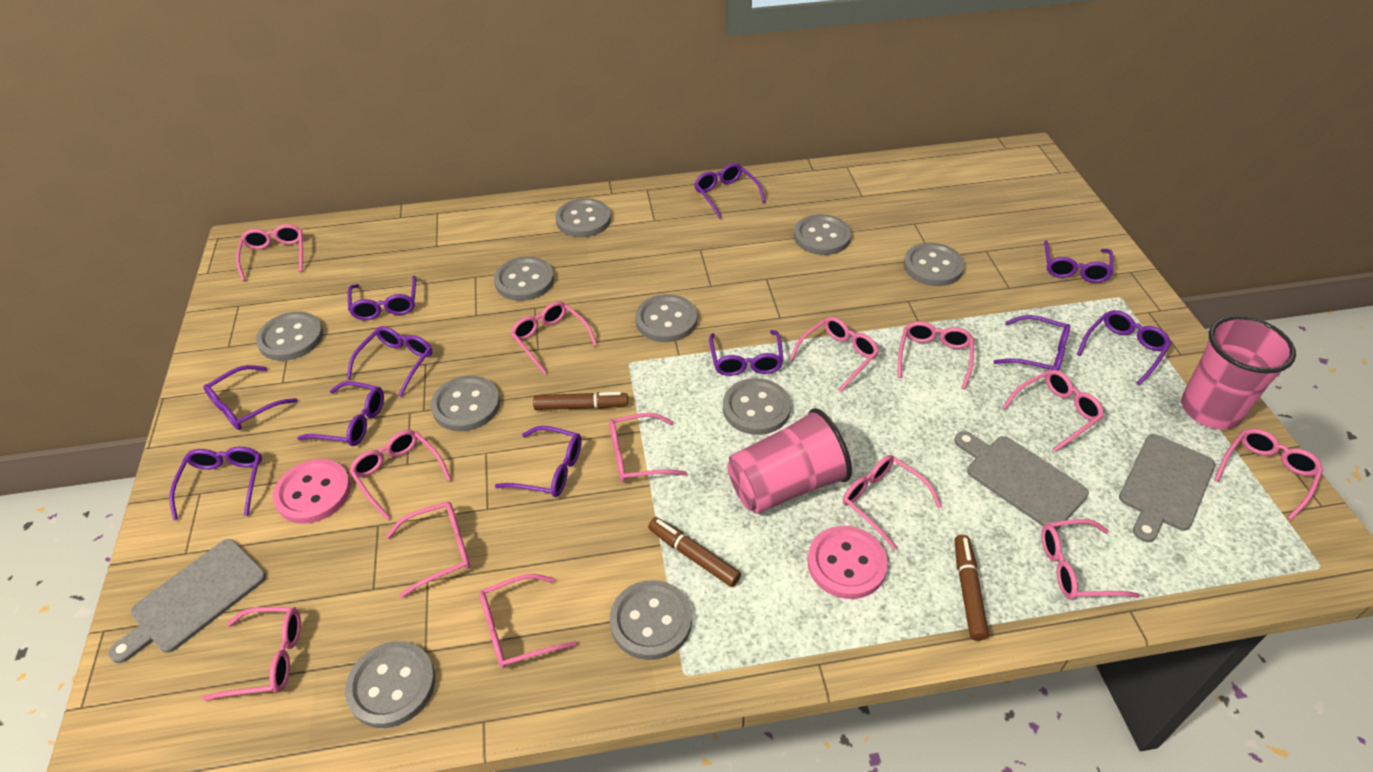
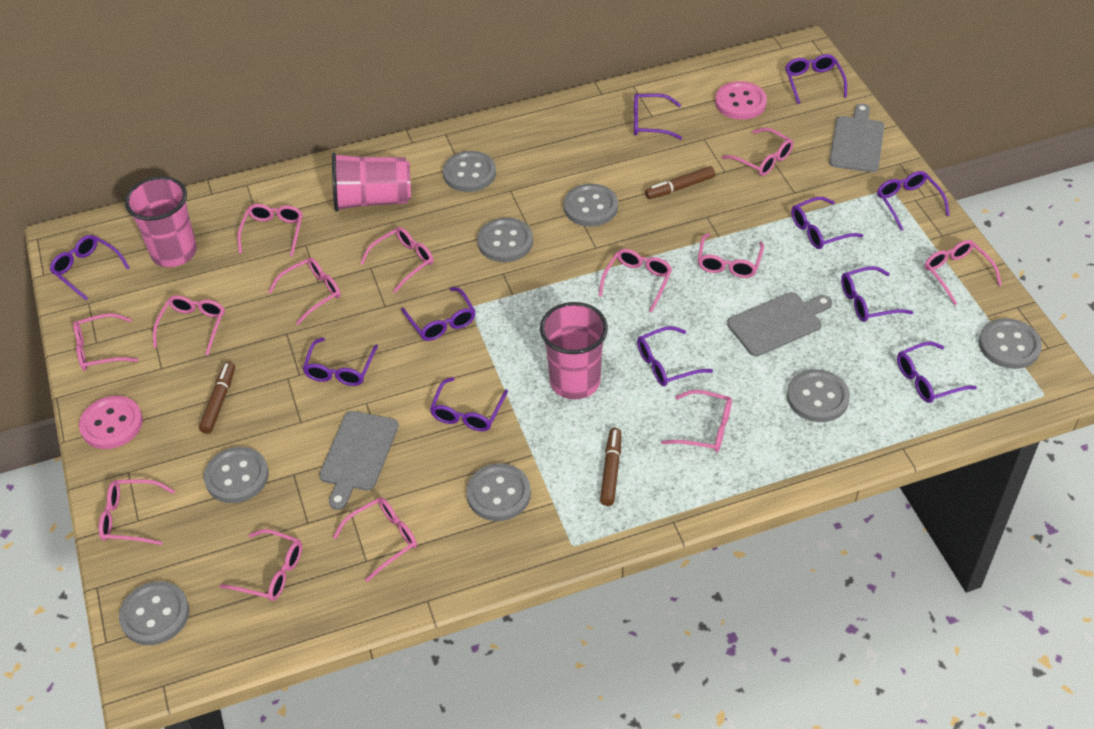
grey button: [256,312,323,361] [345,641,435,728] [431,375,500,431] [494,257,554,301] [555,198,611,237] [610,580,692,660] [635,294,697,342] [723,378,791,435] [794,214,851,255] [903,243,965,286] = 10 -> [119,581,189,645] [204,447,269,503] [443,151,496,192] [466,463,531,521] [477,218,533,262] [564,184,618,227] [787,369,850,422] [979,318,1042,369] = 8
pink cup: [727,408,852,514] [1181,316,1296,430] = 2 -> [125,176,197,267] [332,153,411,212] [540,302,608,399] = 3

